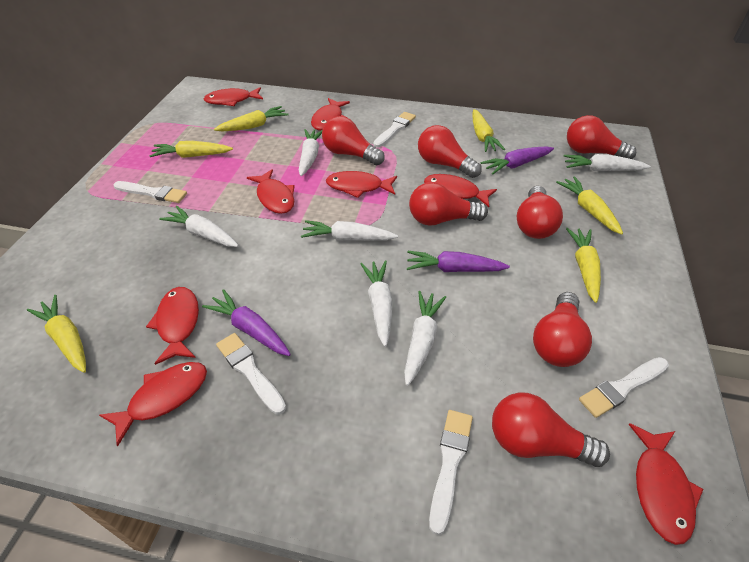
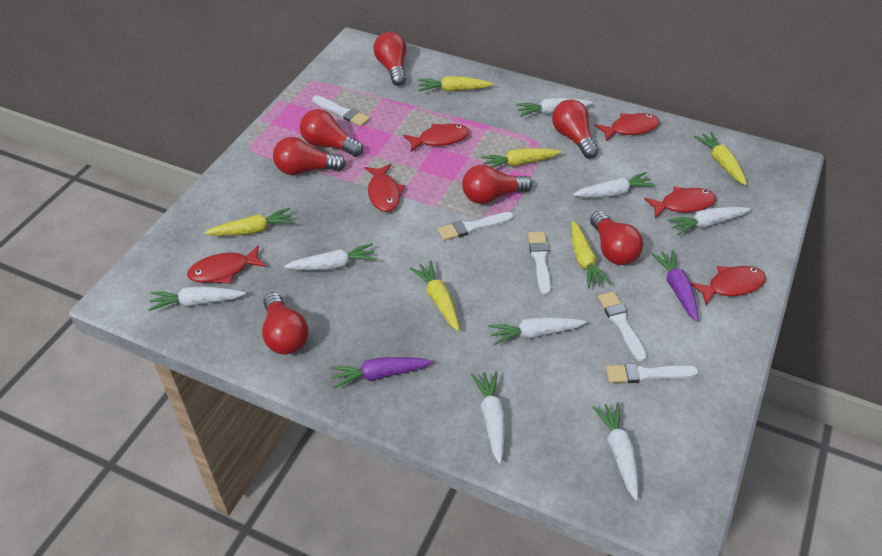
purple carrot: [202,289,291,356] [407,251,510,272] [481,147,554,175] = 3 -> [330,357,432,389] [651,250,698,322] = 2
red fish: [99,362,207,446] [146,287,199,365] [204,87,263,106] [247,169,295,214] [311,98,350,130] [326,171,397,198] [424,174,497,207] [629,423,703,545] = 8 -> [187,246,266,284] [364,164,405,212] [403,124,470,152] [595,113,660,141] [644,186,716,218] [691,266,766,305] = 6
white carrot: [159,206,239,247] [299,129,322,176] [301,220,398,241] [360,260,393,347] [404,291,446,386] [564,154,651,171] = 6 -> [148,286,246,311] [284,243,377,271] [471,371,505,464] [488,317,586,345] [516,98,593,117] [573,172,655,198] [593,402,639,501] [667,207,751,235] = 8

